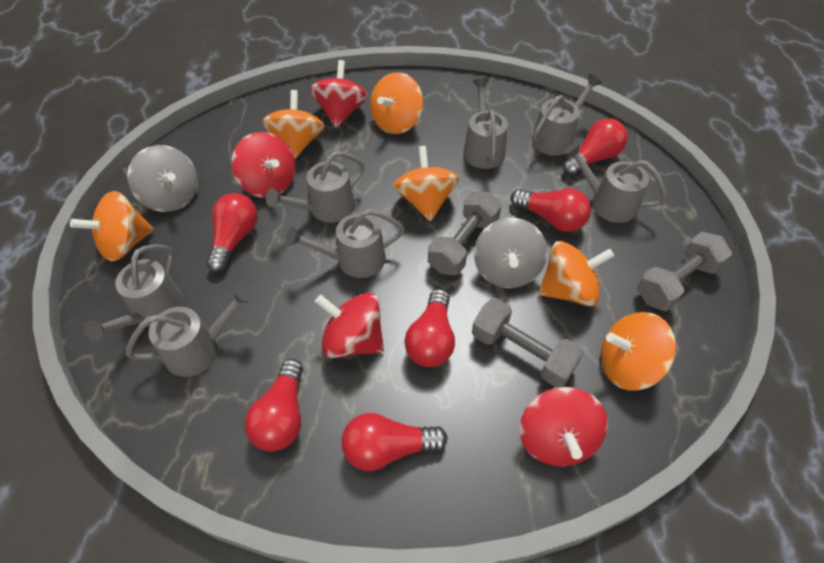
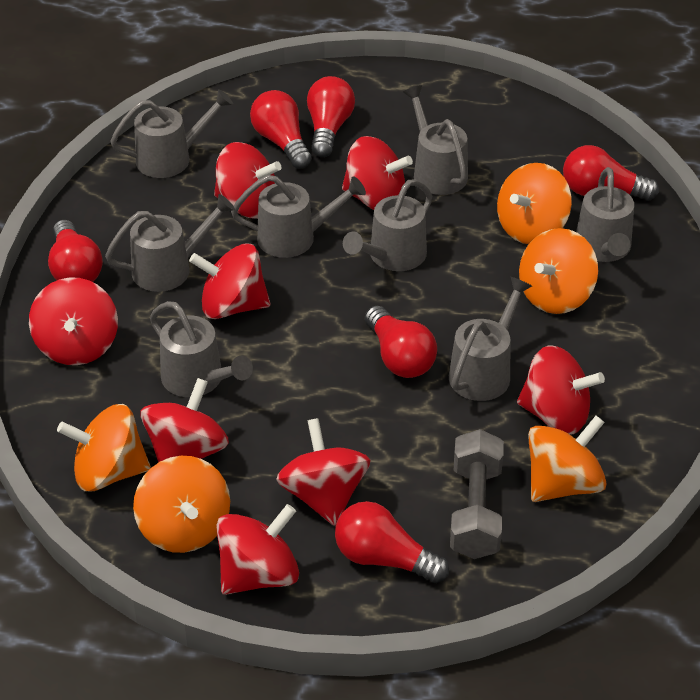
grey dumbbell: [428,192,502,276] [472,298,584,388] [637,232,732,311] = 3 -> [450,429,504,559] = 1
grey spinning top: [127,145,198,212] [474,218,547,288] = 2 -> none = 0
grey watering can: [84,244,184,342] [126,286,253,377] [266,151,365,223] [286,209,405,278] [463,78,508,169] [532,74,602,156] [564,142,667,223] = 7 -> [105,194,235,292] [110,89,233,178] [150,301,253,397] [231,175,366,258] [343,179,432,271] [403,85,468,195] [449,277,532,401] [576,167,634,262] = 8
orange spinning top: [70,191,154,261] [262,90,325,159] [370,72,423,134] [393,146,459,221] [539,241,614,306] [601,312,676,390] = 6 -> [57,404,151,491] [133,456,230,553] [497,163,572,244] [519,228,598,314] [528,416,607,502] = 5
red spinning top: [232,132,295,198] [310,60,368,128] [315,293,384,358] [519,387,608,466] = 4 -> [29,277,118,365] [140,378,229,463] [189,243,270,319] [214,142,282,219] [217,504,299,595] [276,418,371,526] [342,136,413,210] [517,346,605,434] = 8

